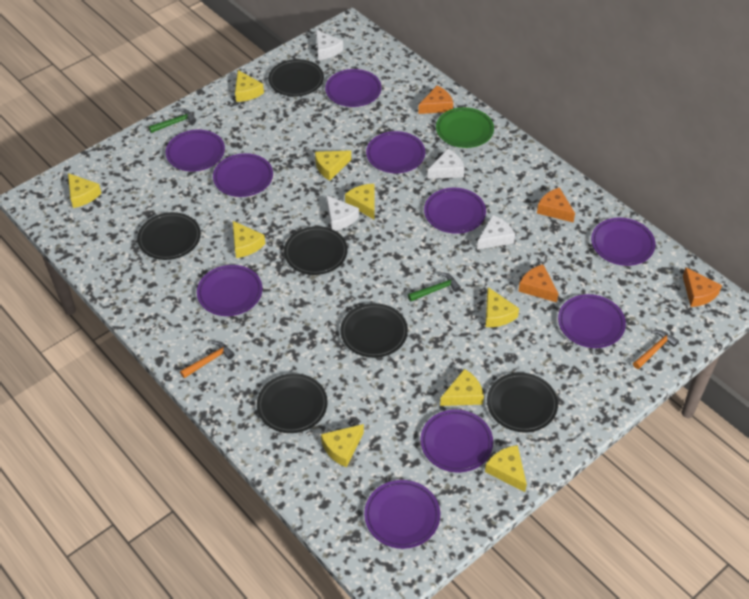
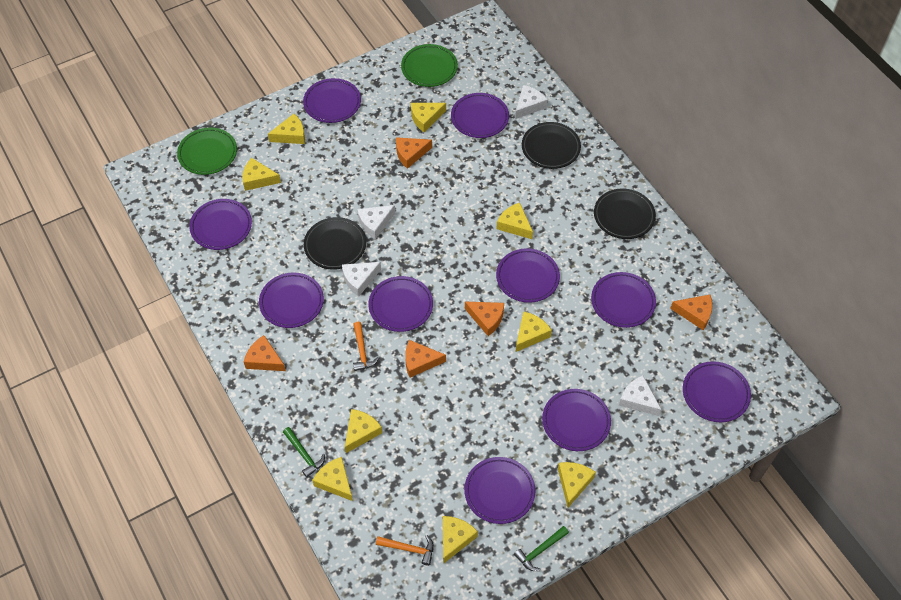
black plate: [137,212,201,260] [257,373,328,433] [268,59,324,97] [284,226,348,275] [340,303,408,358] [487,372,558,432] = 6 -> [304,217,366,270] [522,122,581,169] [594,188,656,239] = 3
green plate: [436,107,494,148] = 1 -> [177,127,237,175] [401,44,458,87] = 2
orange cheese: [418,85,453,114] [518,264,559,302] [537,187,575,223] [683,267,722,307] = 4 -> [244,335,286,371] [396,137,432,169] [405,340,446,378] [465,302,504,336] [670,295,712,330] = 5

